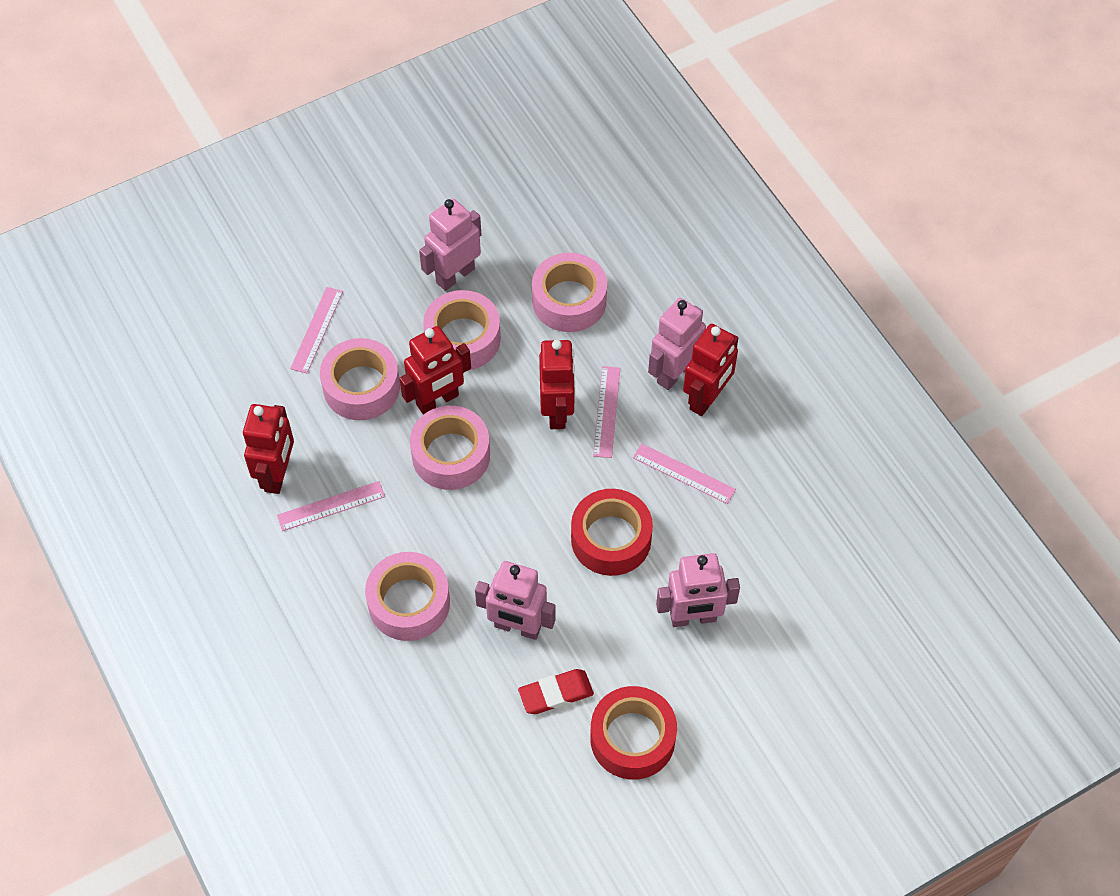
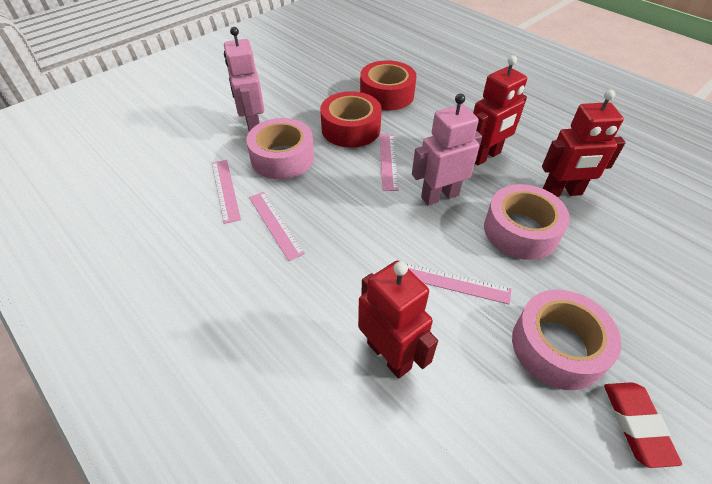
pink robot: [419,199,481,291] [475,561,556,640] [648,298,706,390] [656,553,740,627] = 4 -> [224,27,264,132] [412,94,482,205] = 2
pink tape: [320,338,400,420] [365,552,450,641] [410,406,490,490] [423,290,501,370] [532,253,607,332] = 5 -> [246,118,314,180] [484,184,570,260] [512,290,621,390] = 3
red robot: [243,404,294,494] [399,326,471,415] [539,340,575,429] [683,324,738,416] = 4 -> [358,261,438,379] [473,55,527,165] [542,90,626,197] = 3

